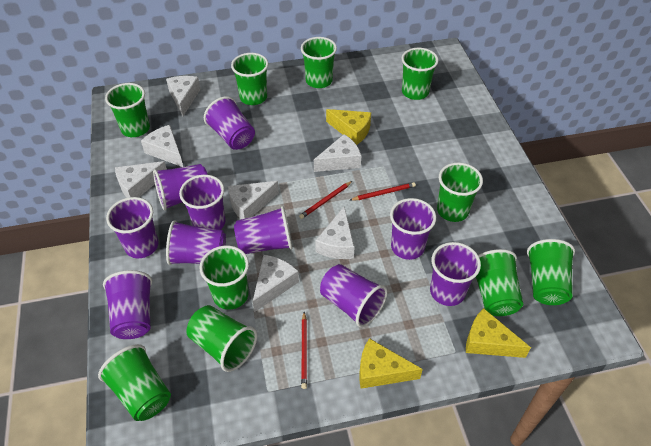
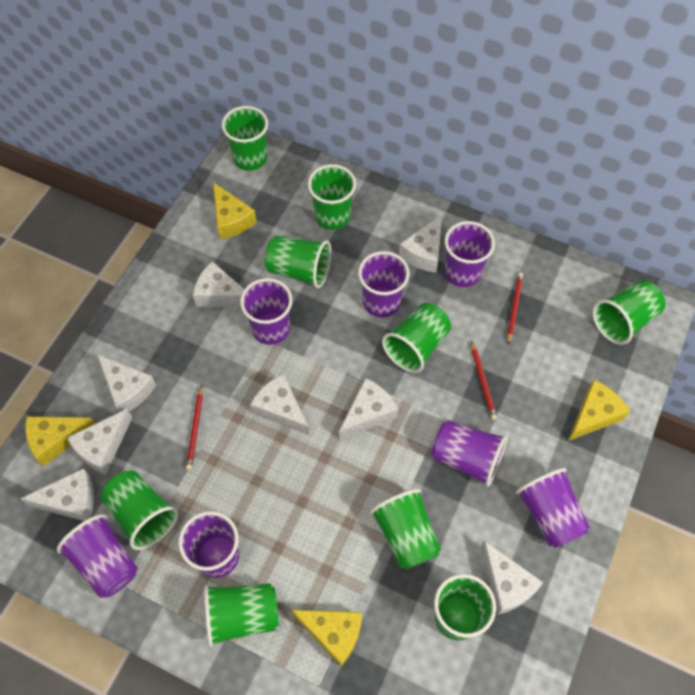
green cup: [98,344,171,421] [105,83,150,137] [186,305,257,372] [199,246,249,310] [231,53,268,105] [301,37,337,88] [401,48,439,100] [437,163,483,222] [476,249,523,316] [527,239,575,305] = 10 -> [101,470,179,550] [204,583,278,647] [222,106,268,171] [265,236,332,288] [308,164,356,230] [370,489,441,570] [382,303,451,373] [434,574,496,640] [593,280,666,345] = 9
purple cup: [103,270,152,339] [106,197,159,258] [153,164,208,210] [166,220,226,265] [179,175,226,230] [204,96,255,150] [234,206,293,254] [320,264,387,327] [390,198,436,260] [430,242,481,306] = 10 -> [57,514,138,598] [178,511,239,578] [240,278,292,345] [358,251,409,317] [432,420,508,487] [445,221,495,287] [516,468,590,548] = 7
white cheese: [115,161,167,198] [141,125,183,167] [166,76,201,116] [228,181,279,219] [253,255,299,312] [314,134,361,172] [315,207,355,259] = 7 -> [21,468,94,521] [67,409,133,474] [97,354,156,412] [193,261,244,307] [250,374,310,435] [339,378,398,440] [399,214,442,273] [481,541,543,615] = 8
yellow cheese: [326,109,371,145] [359,338,423,389] [466,308,531,358] = 3 -> [25,416,95,467] [213,182,257,239] [291,610,362,666] [568,380,630,441] = 4

